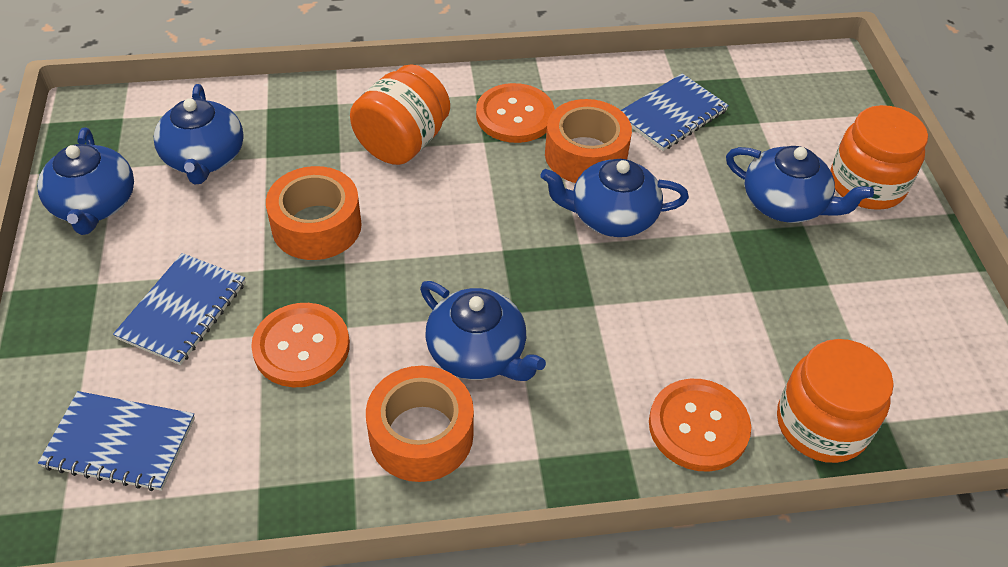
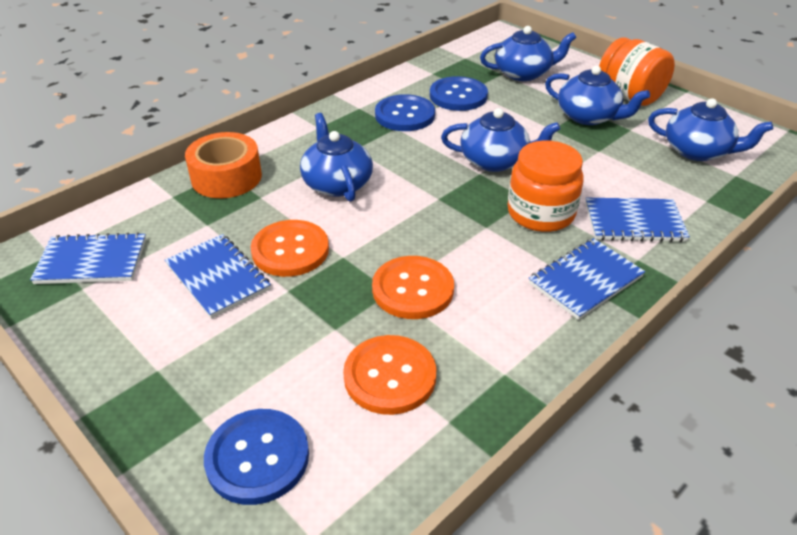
blue button: none = 0 -> [204,409,309,505] [375,94,435,131] [430,76,488,111] = 3
blue notebook: [38,391,195,491] [113,253,245,365] [621,73,729,151] = 3 -> [30,232,146,284] [165,234,271,319] [528,238,645,320] [585,198,690,242] = 4
orange jar: [350,64,450,165] [777,339,894,463] [830,105,928,210] = 3 -> [508,141,584,232] [599,37,675,106] = 2
orange tape: [266,166,362,260] [366,366,474,482] [545,99,632,183] = 3 -> [185,132,262,198] = 1

